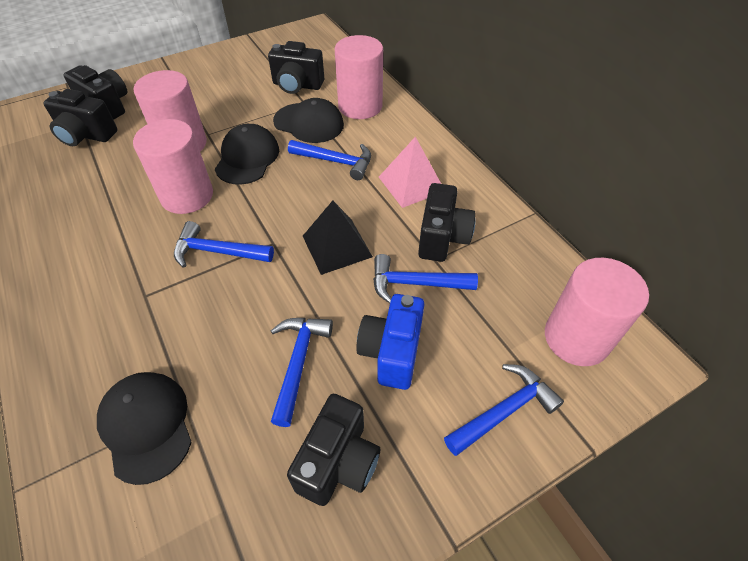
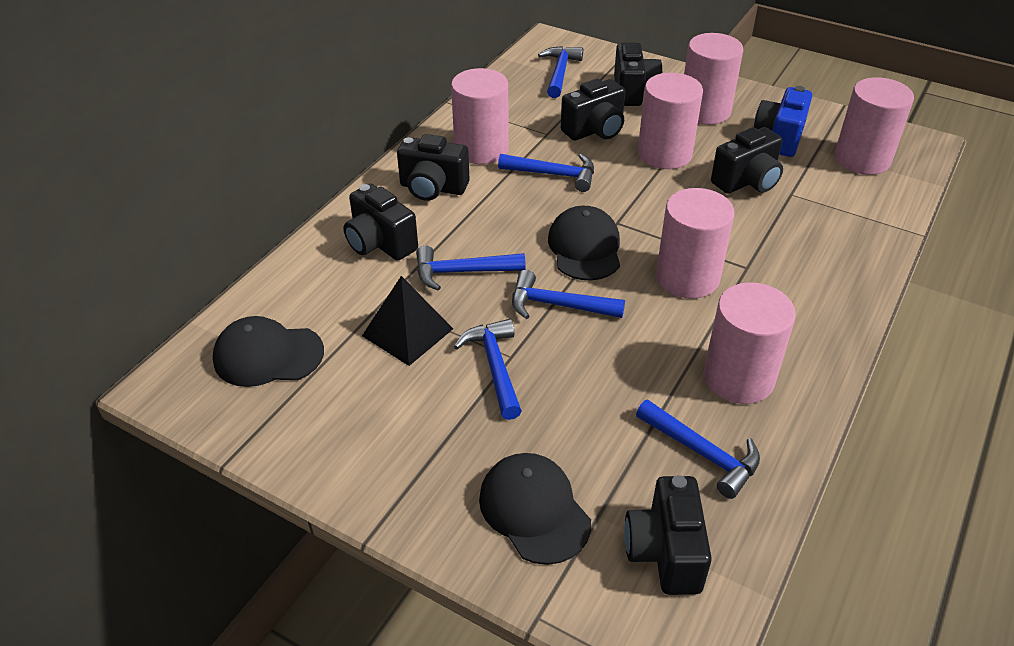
black camera: [43,89,117,146] [63,65,127,120] [268,41,324,94] [287,394,380,506] [418,183,476,262] = 5 -> [343,184,418,261] [397,134,470,201] [561,79,625,141] [614,42,662,106] [624,475,712,595] [711,127,783,194] = 6
blue hammer: [174,221,274,268] [271,318,333,427] [288,140,371,180] [373,254,478,303] [444,364,564,456] = 5 -> [416,245,526,291] [454,319,522,420] [498,154,594,192] [512,270,625,319] [538,46,583,98] [636,400,760,499] = 6
pink cylinder: [133,119,213,214] [134,70,207,151] [335,35,383,119] [545,258,649,366] = 4 -> [451,68,509,164] [638,73,703,169] [656,188,735,299] [684,33,743,124] [704,282,796,404] [835,77,914,175] = 6
pink pyramid: [379,137,441,208] = 1 -> none = 0

